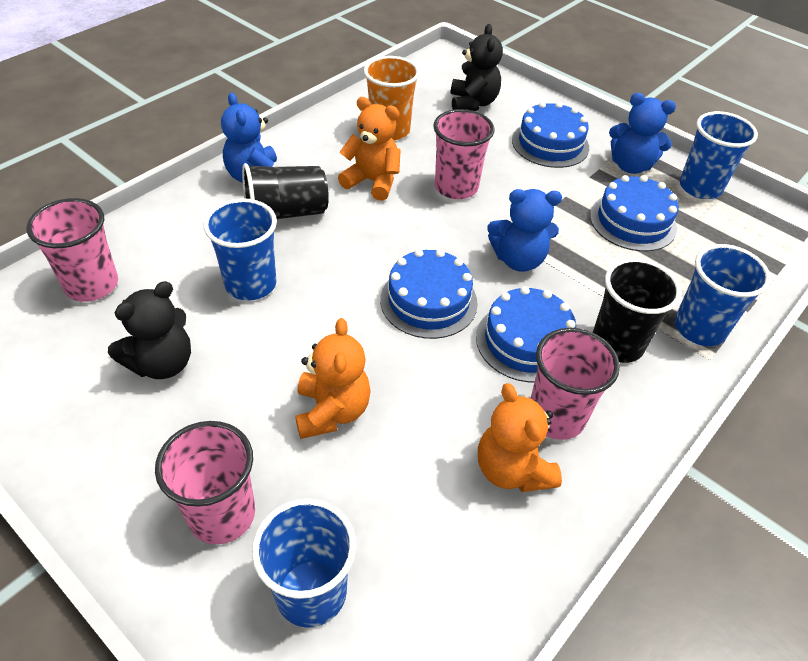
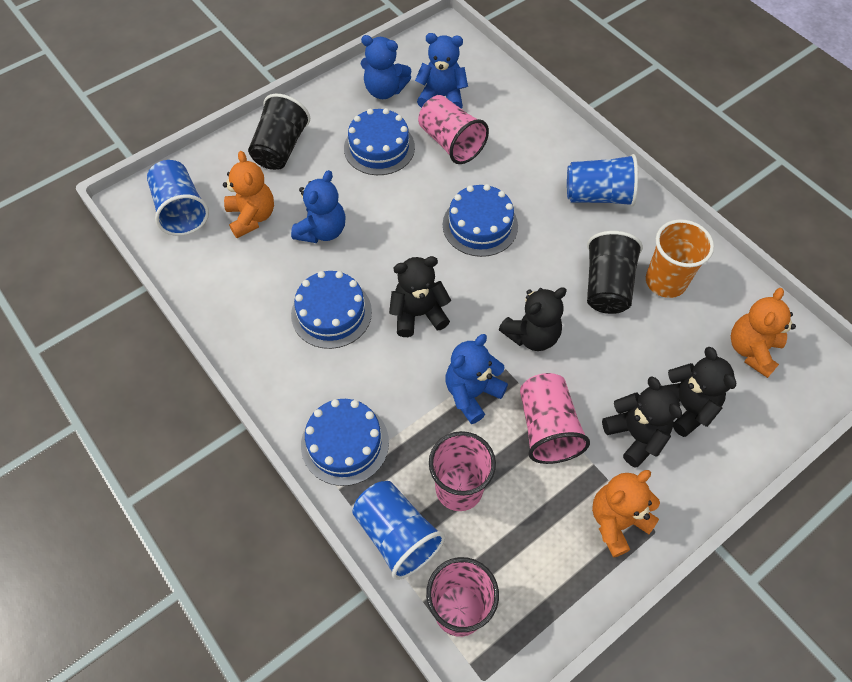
black teddy bear: [108,281,191,379] [451,24,503,111] = 2 -> [389,256,451,337] [499,287,567,351] [602,376,682,468] [664,347,736,437] = 4
blue cup: [203,198,277,300] [252,498,356,628] [675,244,771,346] [680,111,758,199] = 4 -> [147,160,209,236] [352,481,445,580] [567,154,638,207] = 3
blue teddy bear: [221,92,277,183] [487,189,562,272] [609,93,676,174] = 3 -> [291,170,346,243] [361,35,412,99] [415,33,468,109] [446,334,508,424] = 4

